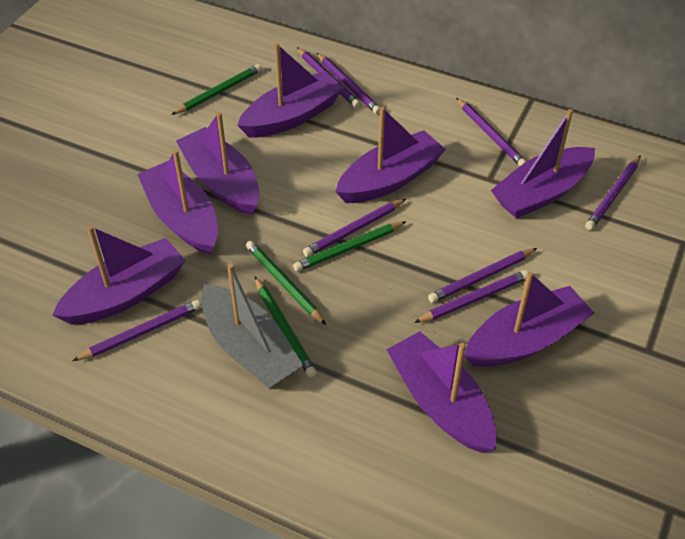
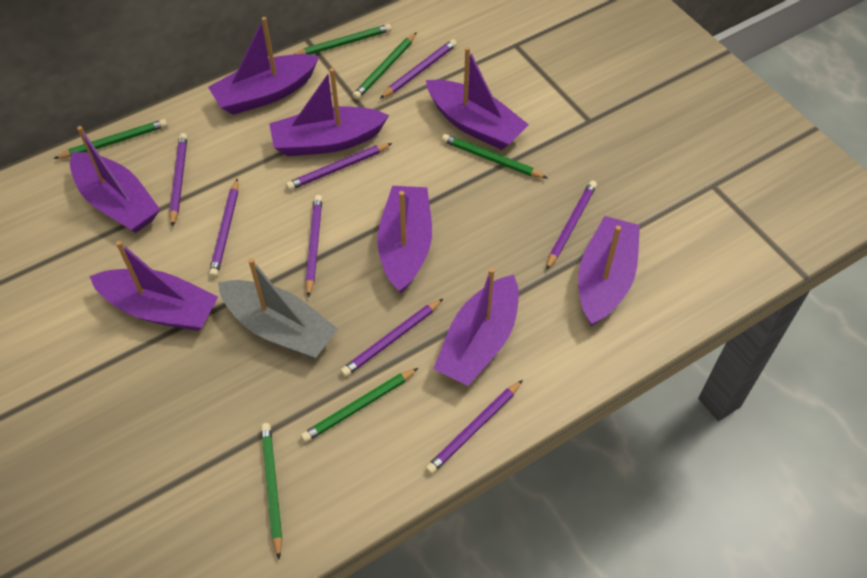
green pencil: [171,64,262,115] [246,240,326,325] [255,277,317,378] [293,221,407,272] = 4 -> [53,119,168,159] [261,423,282,560] [293,24,392,55] [301,368,418,442] [352,32,417,100] [442,134,547,178] = 6

